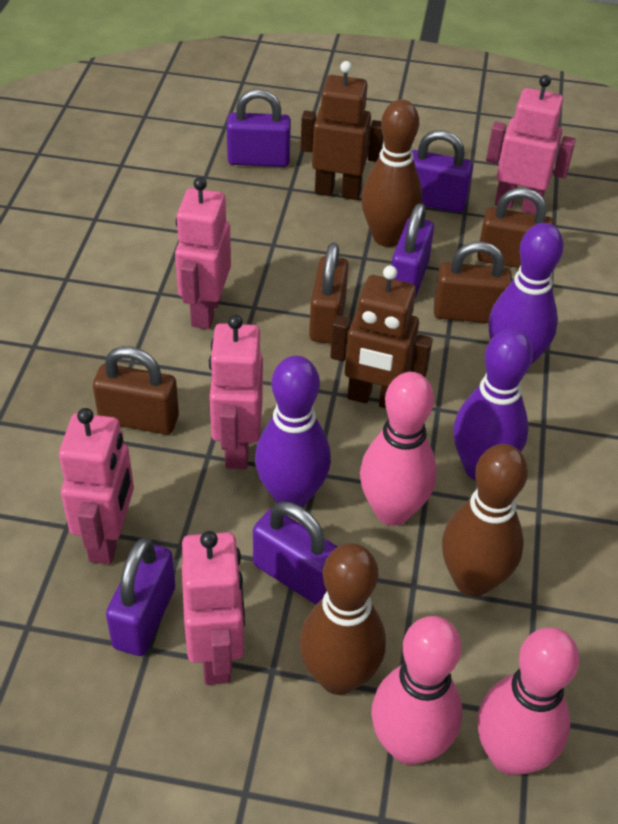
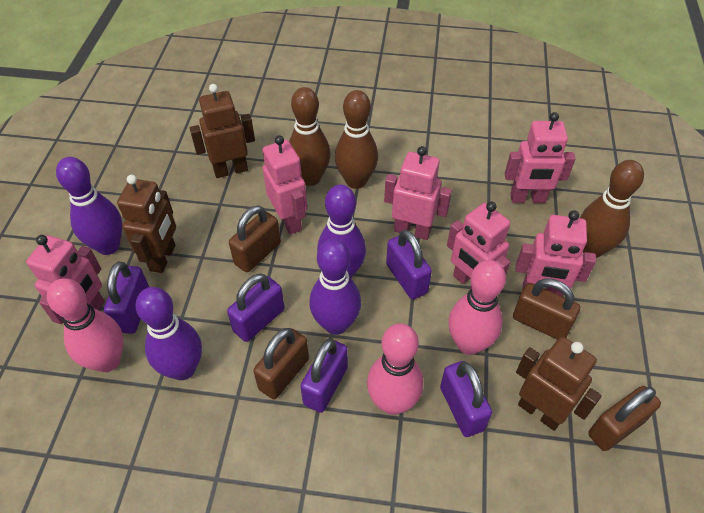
brown robot: [301,61,383,200] [330,265,433,408] = 2 -> [117,175,176,273] [190,84,255,178] [516,337,602,431] = 3
pink robot: [59,408,134,565] [175,177,231,329] [182,531,245,685] [209,315,263,469] [486,75,576,214] = 5 -> [26,235,104,324] [263,135,307,234] [384,146,452,240] [447,201,510,289] [505,112,576,203] [516,210,596,296] = 6
purple bowling pin: [255,356,331,507] [453,329,533,480] [488,223,564,366] = 3 -> [56,157,122,255] [136,287,202,380] [309,239,361,335] [317,185,366,278] = 4

